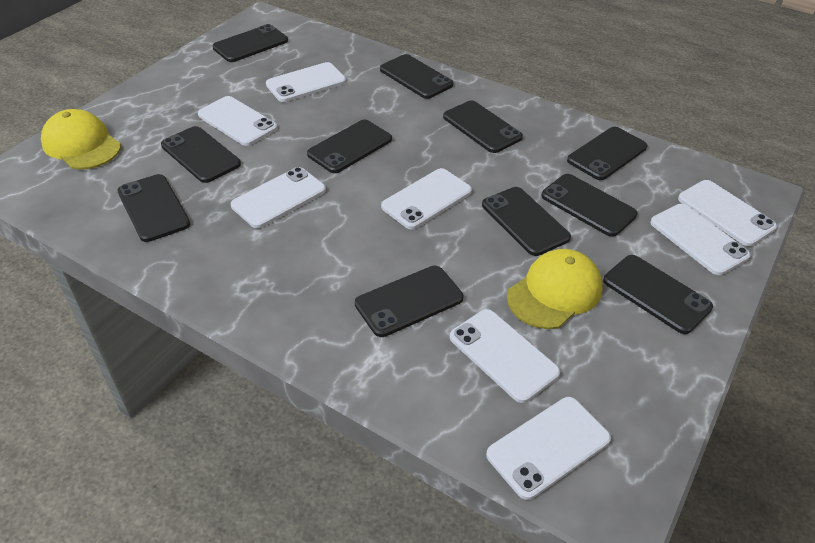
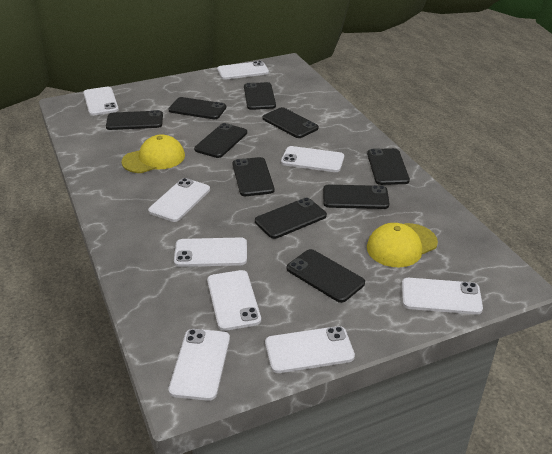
black phone: [117,174,190,242] [161,126,241,183] [212,24,288,62] [307,119,392,173] [355,266,463,337] [380,54,454,99] [443,100,523,153] [482,187,571,256] [541,174,638,237] [567,127,647,180] [603,255,713,334] = 11 -> [106,110,163,130] [168,97,226,119] [194,123,247,158] [233,157,274,196] [244,82,276,110] [255,198,327,239] [263,107,319,138] [287,249,365,303] [323,185,390,209] [367,148,410,185] = 10
white phone: [198,96,278,146] [231,167,326,228] [266,62,346,102] [381,168,472,230] [450,309,560,403] [486,397,611,500] [650,204,751,275] [678,180,777,246] = 8 -> [83,87,119,116] [148,178,210,222] [169,329,230,401] [174,237,247,267] [207,270,261,331] [217,61,269,80] [265,326,355,373] [281,146,344,172] [402,278,483,315] = 9

